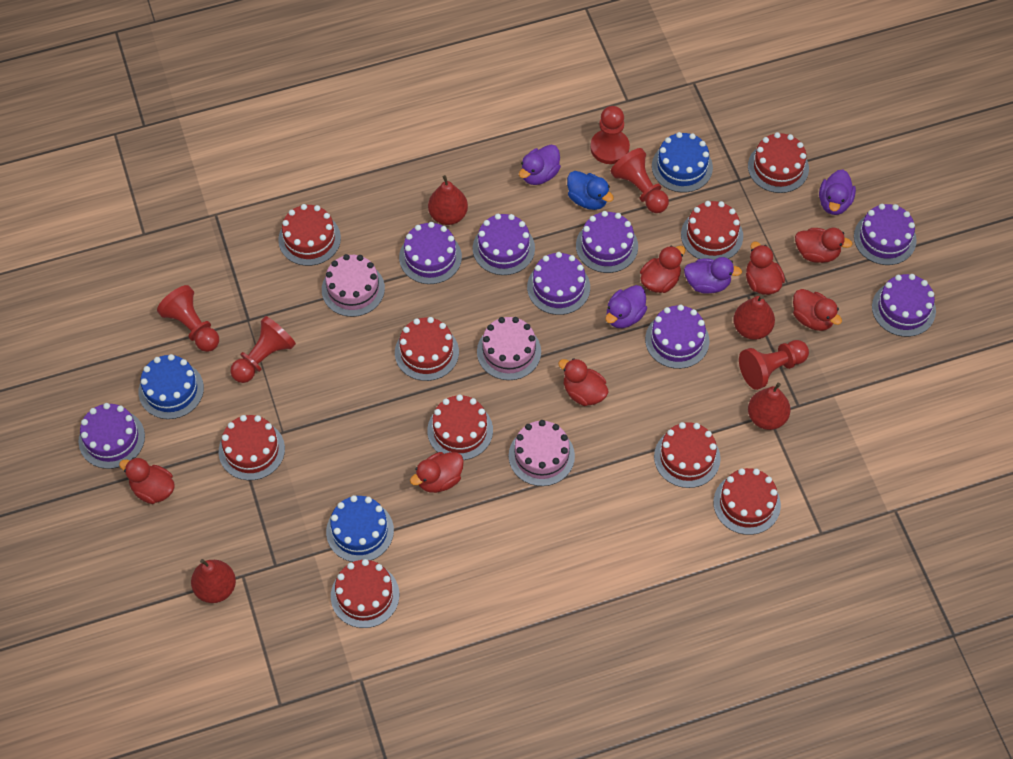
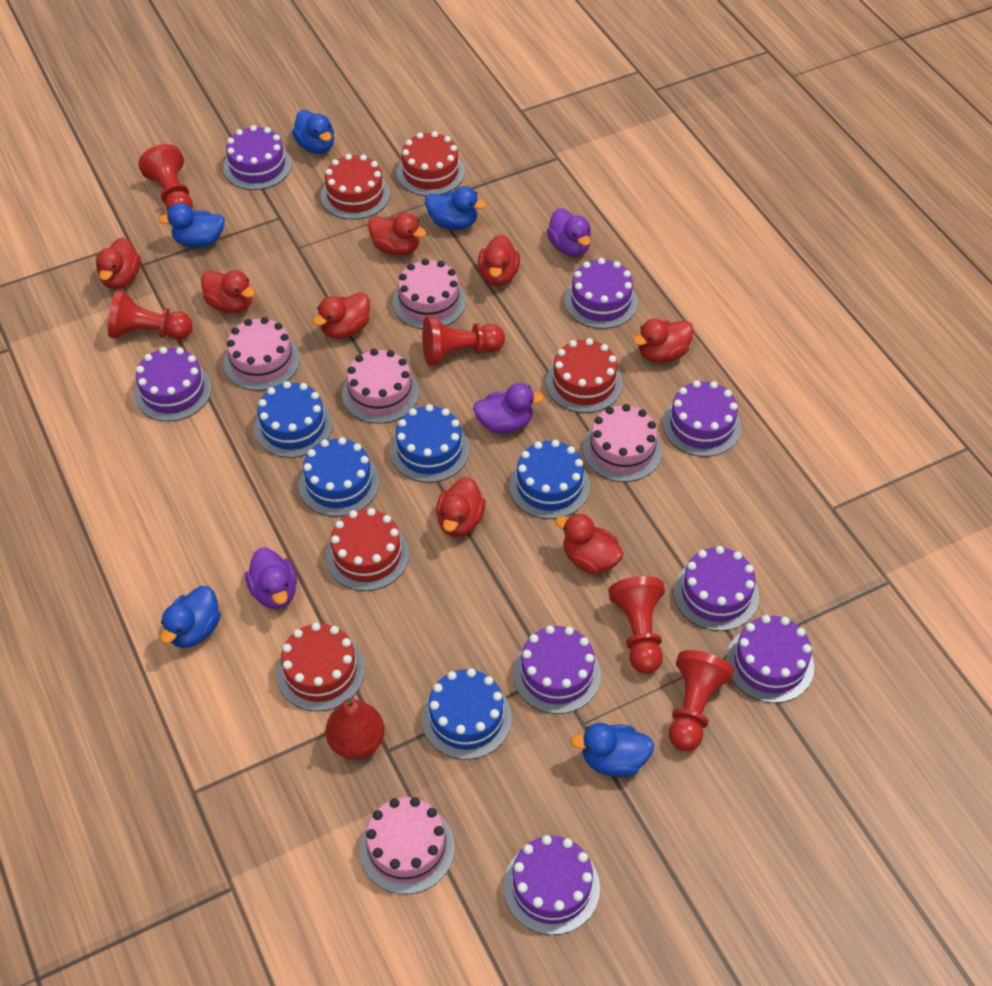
blue cake: [138,354,204,419] [326,495,394,562] [652,132,713,193] = 3 -> [254,381,333,458] [299,437,379,517] [390,404,469,483] [422,668,512,760] [509,440,590,519] = 5
blue duck: [567,171,614,210] = 1 -> [158,203,225,248] [160,586,221,648] [292,110,334,154] [425,186,486,230] [570,723,654,777] = 5
pink cake: [322,254,385,317] [477,317,541,380] [509,420,575,486] = 3 -> [224,317,300,391] [342,349,419,424] [359,797,455,894] [393,259,466,329] [583,404,662,482] = 5
purple duck: [519,145,561,185] [606,285,647,328] [684,257,742,294] [819,170,856,215] = 4 -> [245,548,297,609] [473,383,544,434] [547,208,591,257] = 3
red cake: [219,415,285,480] [278,204,341,266] [331,559,399,628] [395,317,459,381] [427,394,493,460] [654,422,721,488] [681,201,743,260] [713,468,781,535] [748,132,809,193] = 9 -> [277,622,365,712] [321,154,390,220] [325,508,409,591] [397,131,465,196] [546,338,623,413] = 5
red duck: [119,458,175,504] [410,452,464,493] [558,358,609,406] [640,245,686,293] [746,242,785,295] [793,289,842,331] [795,228,853,263] = 7 -> [96,237,141,289] [201,270,255,313] [313,292,370,339] [368,213,427,256] [436,477,486,537] [478,235,520,286] [555,513,624,574] [633,319,694,363] = 8
red pear: [191,559,236,603] [428,175,468,225] [733,295,775,340] [748,383,791,430] = 4 -> [326,698,385,759] = 1

